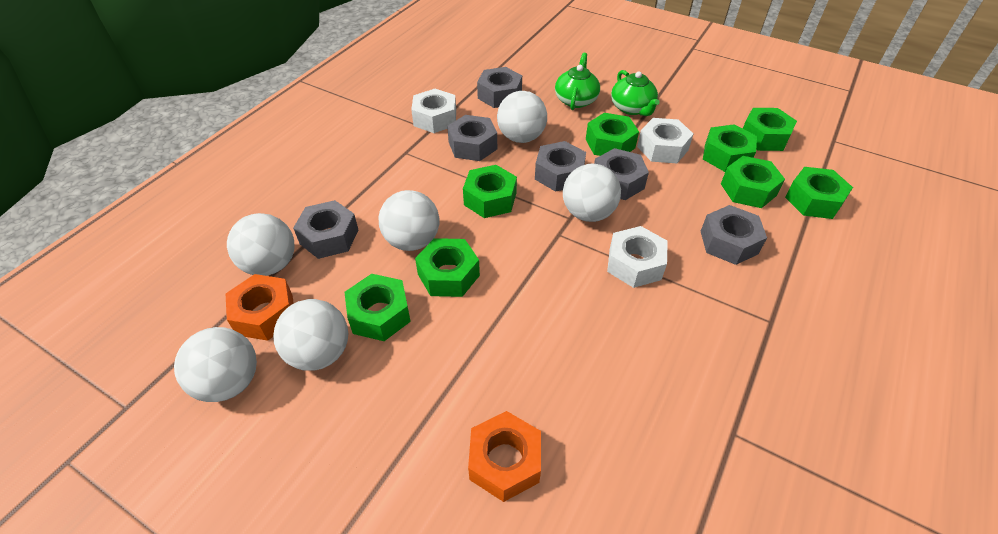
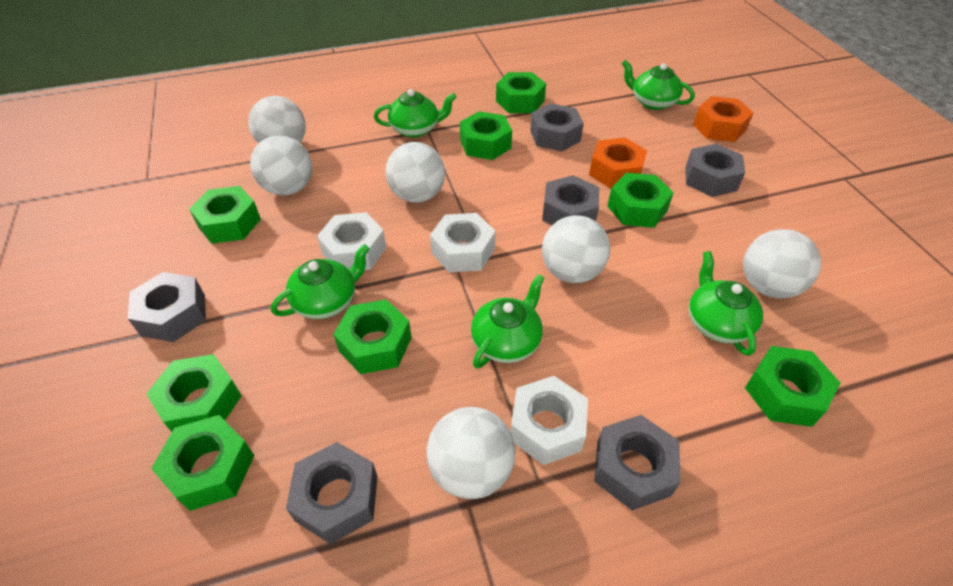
green teapot: [555,53,600,110] [611,70,660,116] = 2 -> [271,244,370,319] [374,89,457,138] [471,274,544,369] [622,60,695,110] [689,251,763,356] = 5

